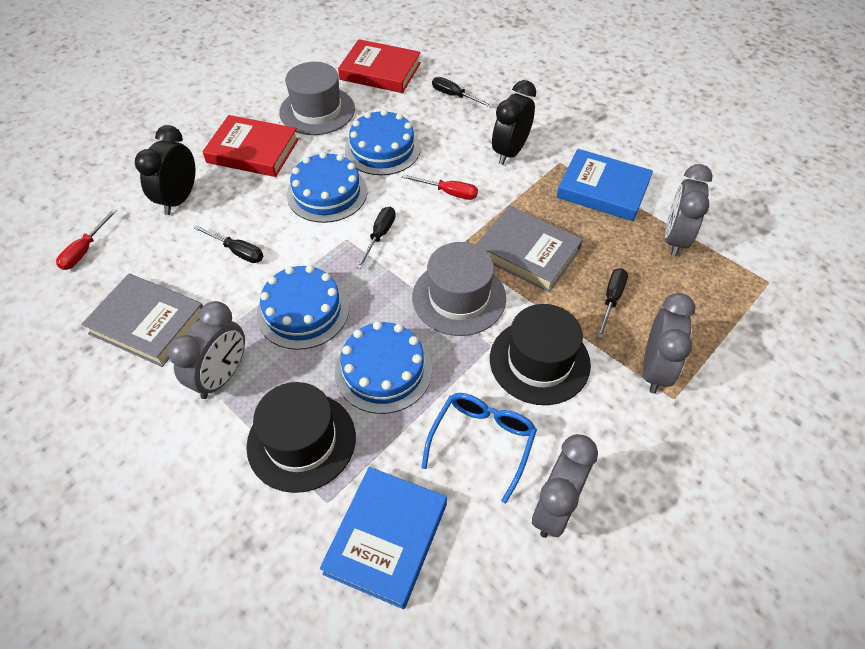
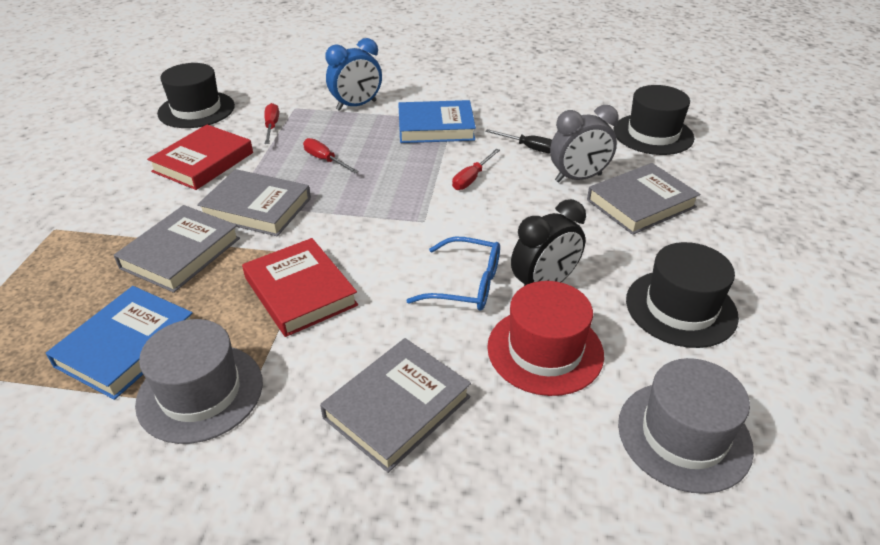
black clock: [135,125,195,215] [492,80,536,165] = 2 -> [511,199,586,287] = 1
black hat: [246,382,356,493] [490,304,591,405] = 2 -> [157,63,235,128] [613,85,694,155] [626,242,739,348] = 3
black screwdriver: [193,225,263,263] [356,207,396,269] [432,77,493,108] [597,268,628,339] = 4 -> [485,129,552,153] = 1
blue cake: [257,265,349,350] [287,152,367,223] [335,321,432,414] [345,109,421,175] = 4 -> none = 0
blue clock: none = 0 -> [325,38,382,111] = 1
grey book: [81,274,203,367] [476,205,583,292] = 2 -> [114,205,240,293] [197,169,311,236] [320,338,471,473] [587,163,700,235] = 4
grey clock: [168,301,245,399] [532,434,598,538] [643,293,695,394] [665,164,713,257] = 4 -> [550,105,619,182] = 1
red hat: none = 0 -> [487,281,604,396] = 1
red screwdriver: [56,209,117,270] [402,174,478,200] = 2 -> [264,103,279,144] [303,138,359,173] [452,149,500,190] = 3

